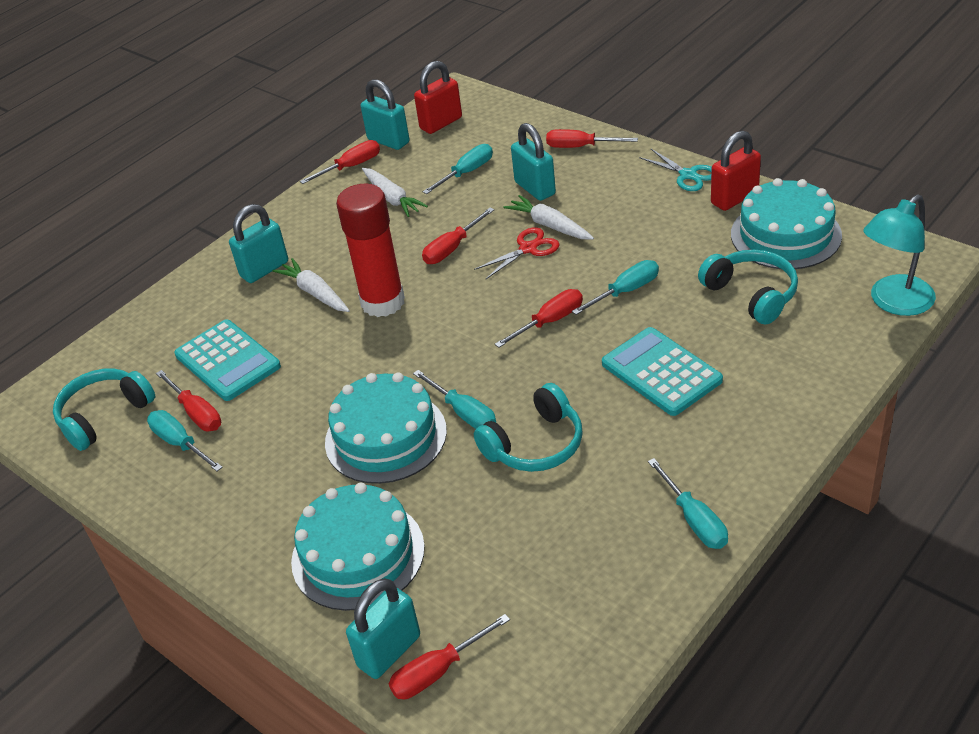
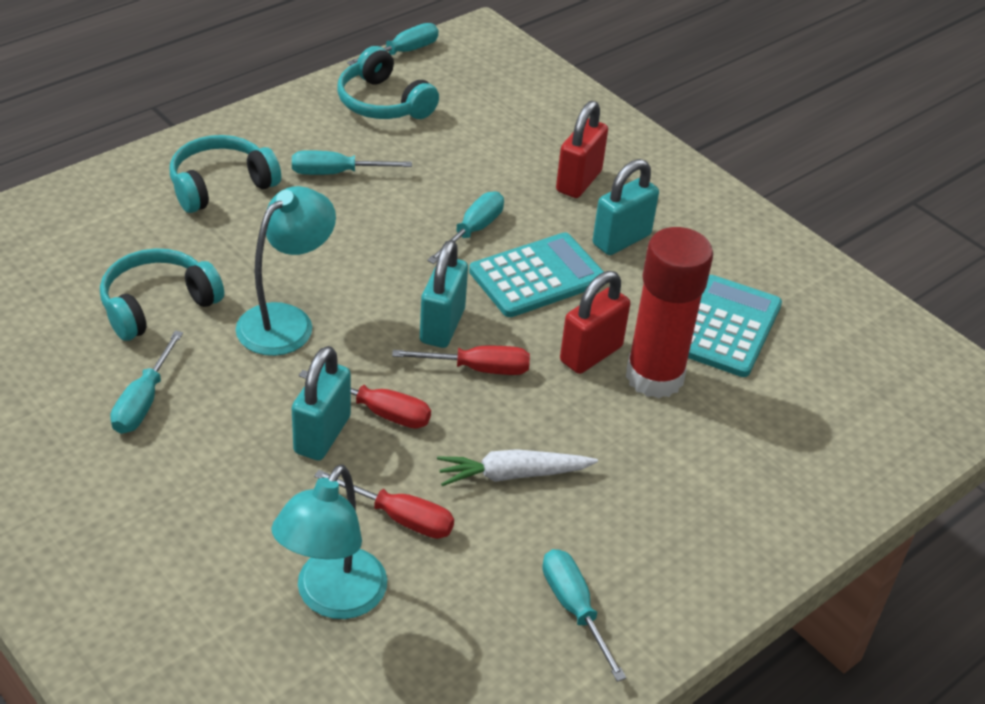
red scissors: [474,227,560,280] = 1 -> none = 0
red screwdriver: [156,370,221,431] [300,140,380,184] [389,614,510,699] [422,208,494,264] [495,289,583,348] [546,129,638,148] = 6 -> [299,370,431,429] [314,470,454,539] [392,346,530,375] = 3
turquoise cake: [291,483,425,611] [325,373,447,484] [731,178,842,269] = 3 -> none = 0
turquoise lamp: [863,194,936,316] = 1 -> [236,186,336,356] [271,465,387,619] = 2
turquoise padlock: [229,204,288,283] [346,578,420,679] [361,79,409,150] [511,123,556,201] = 4 -> [292,346,351,461] [420,240,468,348] [593,159,659,255] = 3
turquoise scissors: [639,149,712,191] = 1 -> none = 0
white carrot: [273,258,350,312] [362,168,428,217] [504,195,594,240] = 3 -> [437,449,598,486] = 1

